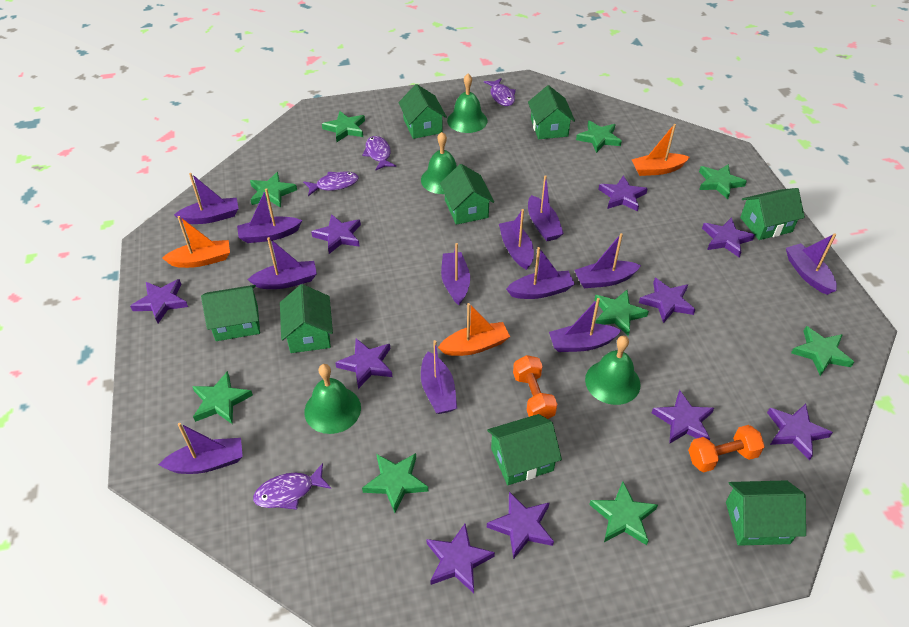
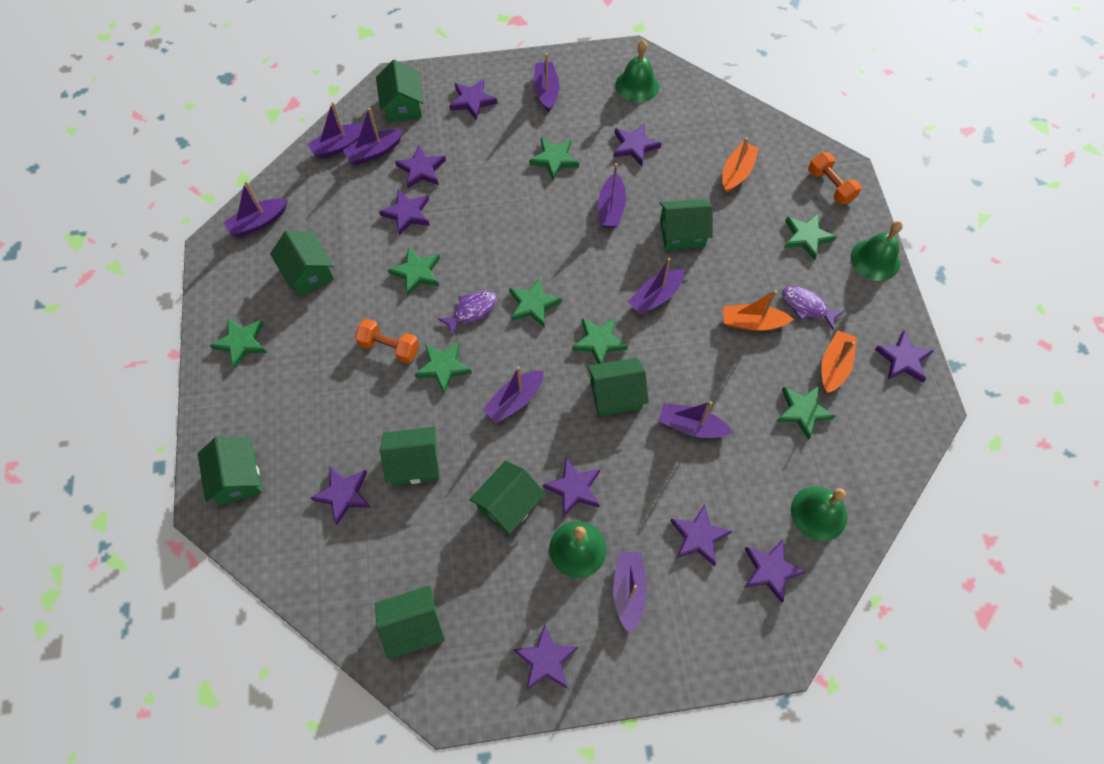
green star: [192,371,253,424] [250,172,297,208] [322,111,365,142] [362,453,428,513] [576,120,622,153] [589,481,658,545] [594,290,649,336] [699,164,747,199] [791,326,854,376] = 9 -> [210,318,267,369] [388,247,440,296] [415,342,472,394] [509,277,562,327] [529,138,579,180] [572,318,628,364] [776,385,835,440] [784,213,836,260] = 8
purple boat: [158,423,243,474] [174,173,239,224] [237,188,302,243] [247,237,317,289] [421,340,457,414] [441,243,470,305] [499,209,534,270] [506,247,575,299] [528,175,564,241] [549,298,621,352] [575,233,641,288] [786,233,837,295] = 12 -> [223,181,288,237] [307,102,364,159] [343,108,403,165] [482,366,544,423] [534,53,559,112] [598,163,626,228] [613,551,647,634] [628,258,684,315] [659,401,733,438] = 9
purple fish: [253,463,331,510] [303,171,359,196] [363,136,396,171] [484,78,516,106] = 4 -> [437,290,497,336] [782,286,844,330] = 2

